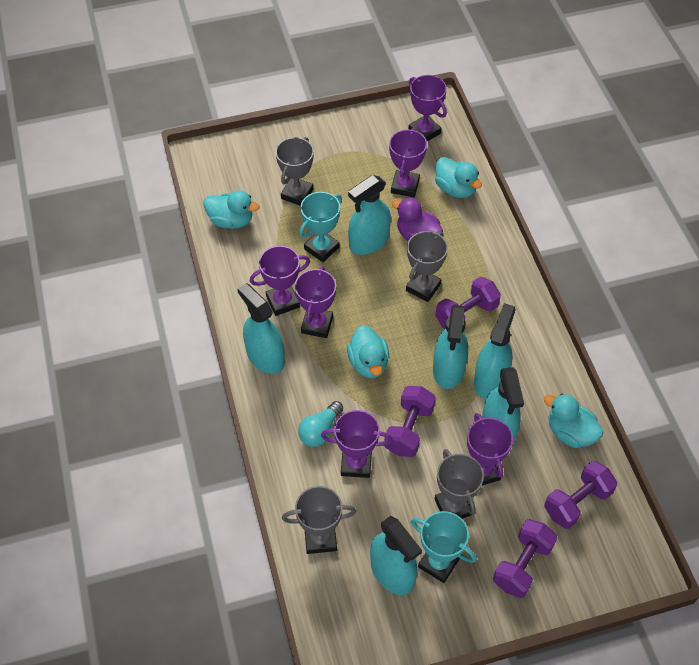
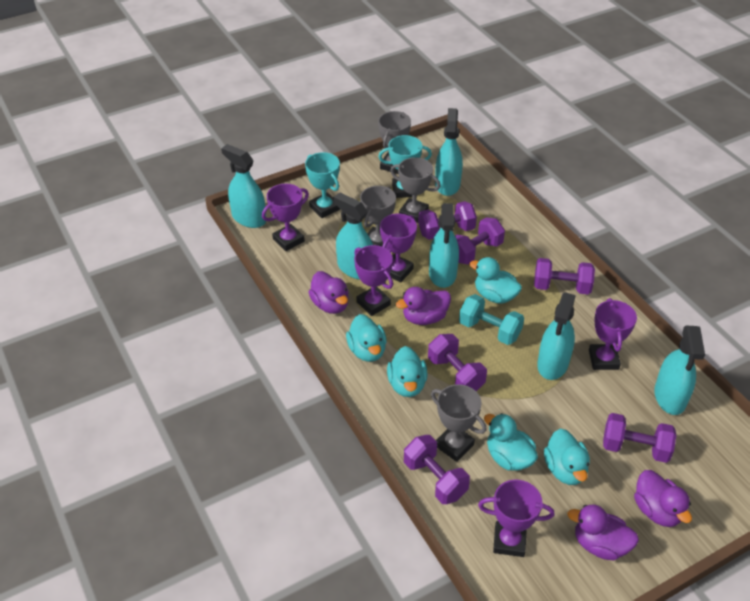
purple duck: [392,198,443,241] = 1 -> [309,271,349,314] [396,287,451,325] [567,504,639,561] [634,470,692,527] = 4
purple dumbbell: [385,386,436,457] [435,276,501,329] [493,519,557,598] [544,461,617,529] = 4 -> [404,435,470,504] [418,201,477,240] [428,334,487,391] [455,217,505,264] [534,258,595,295] [603,413,676,463] = 6
purple trophy: [250,246,310,316] [295,266,336,338] [321,410,393,478] [389,128,427,197] [409,75,447,141] [467,413,513,485] = 6 -> [262,184,309,251] [354,245,393,316] [380,214,417,283] [478,480,554,557] [589,298,637,370] = 5
turquoise duck: [203,190,259,229] [347,325,389,378] [435,157,482,198] [544,394,603,448] = 4 -> [346,314,387,362] [387,346,427,397] [469,257,522,304] [484,413,538,471] [544,428,590,485] = 5
turquoise dumbbell: none = 0 -> [459,294,524,345] = 1
turquoise light bulb: [298,401,343,447] = 1 -> none = 0

